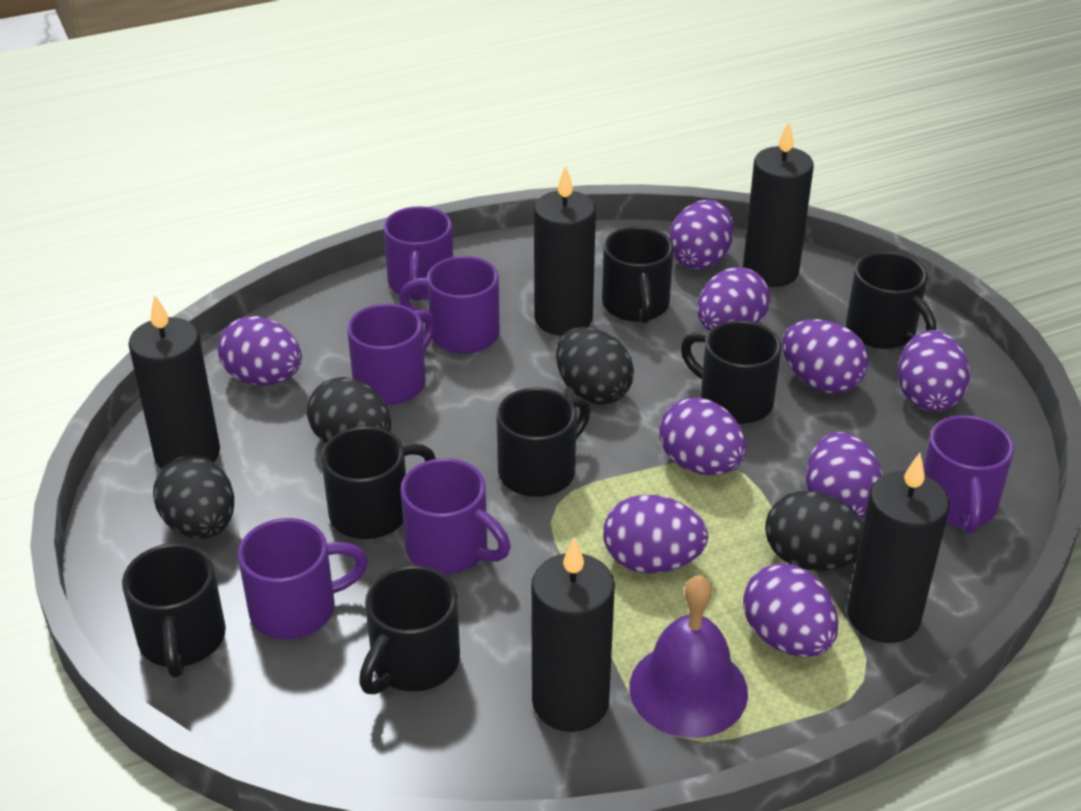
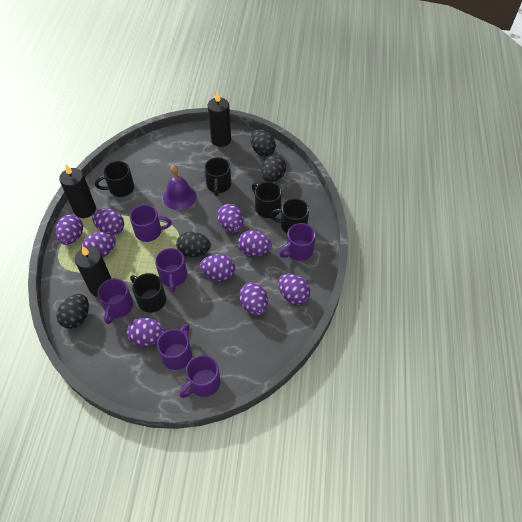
black candle: [128,294,220,469] [531,538,615,732] [534,165,596,335] [743,122,814,287] [847,453,949,643] = 5 -> [59,165,96,218] [75,246,112,297] [208,92,231,147] = 3
black mug: [122,543,226,677] [321,426,436,539] [359,565,460,694] [496,388,591,497] [602,227,674,323] [681,321,781,424] [846,252,936,349] = 7 -> [95,161,134,197] [130,273,166,313] [204,157,231,196] [252,181,282,218] [270,198,309,233] = 5

